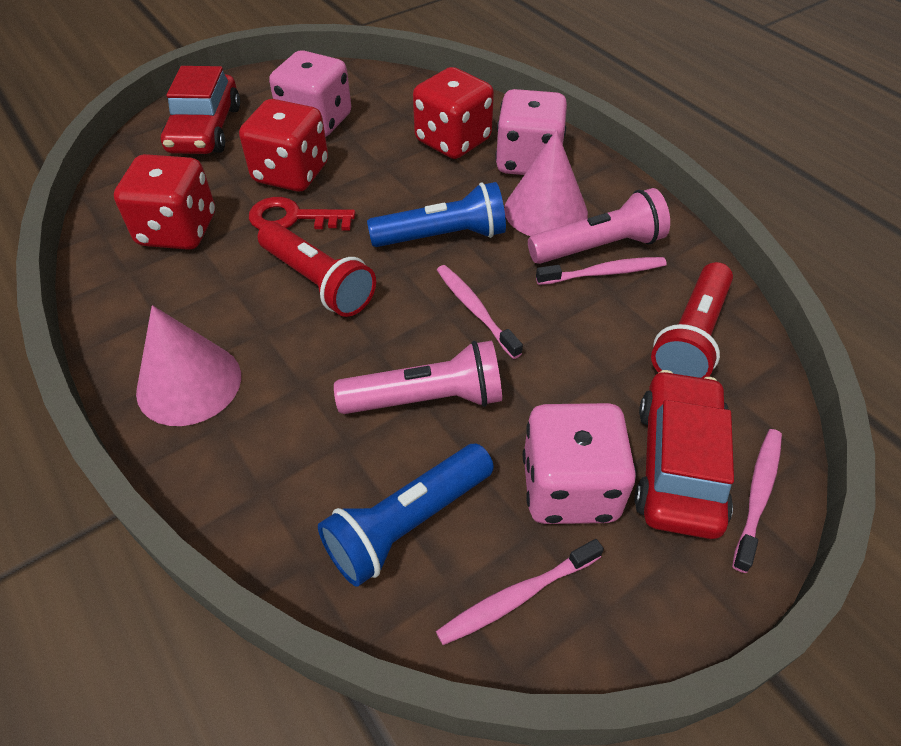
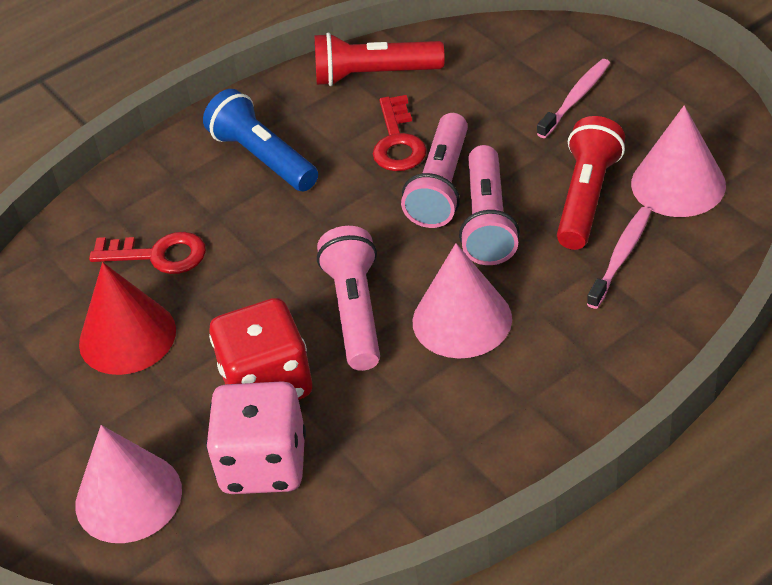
blue flashlight: [318,444,494,587] [367,182,506,247] = 2 -> [203,89,318,191] = 1
pink cone: [136,305,241,426] [504,130,588,236] = 2 -> [75,425,182,543] [413,243,512,359] [631,105,726,217] = 3
pink dice: [269,50,351,137] [495,89,567,175] [523,403,636,524] = 3 -> [206,381,306,494] = 1
pink flashlight: [334,341,502,414] [528,188,670,264] = 2 -> [317,226,380,371] [401,113,468,228] [459,145,520,265] = 3
pink toothbrush: [436,539,604,645] [437,265,523,359] [536,257,667,285] [732,429,782,573] = 4 -> [537,59,610,138] [587,207,651,309] = 2
red car: [161,66,240,154] [634,370,734,539] = 2 -> none = 0
red cone: none = 0 -> [79,262,176,375] = 1
red dice: [114,154,215,250] [239,99,328,192] [413,67,494,159] = 3 -> [209,298,312,400] = 1
red key: [249,197,355,230] = 1 -> [89,232,206,274] [373,95,427,171] = 2

